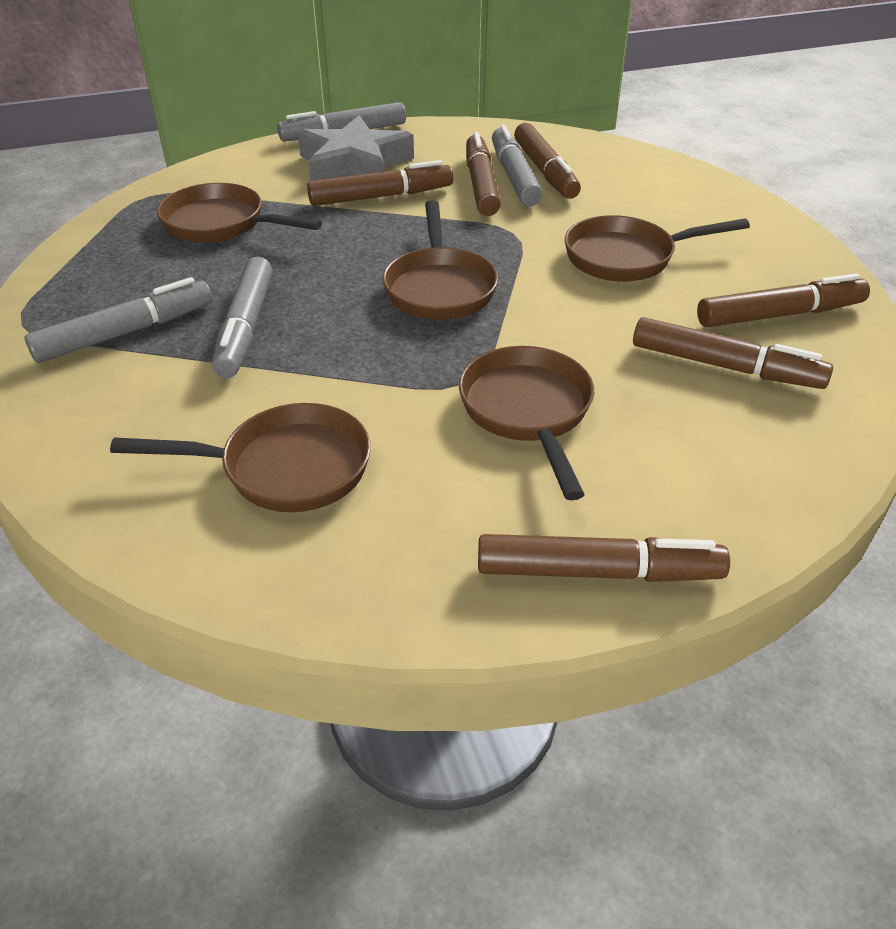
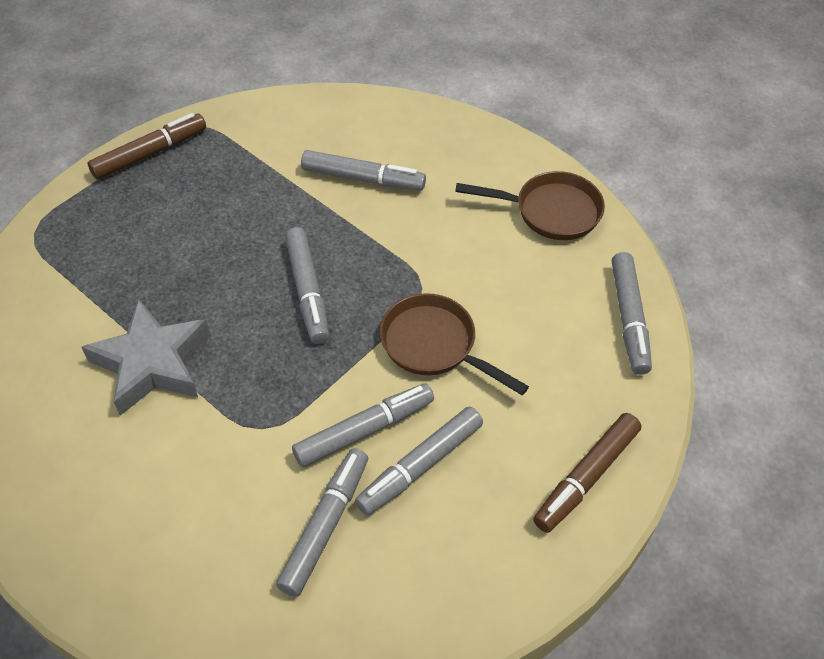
brown marker: [307,160,453,206] [466,132,501,216] [478,534,730,582] [514,123,581,199] [633,317,833,389] [697,273,870,327] = 6 -> [88,113,206,180] [533,413,641,533] = 2
brown pan: [110,403,371,512] [157,183,322,243] [383,200,498,320] [459,346,594,500] [565,215,750,282] = 5 -> [380,293,529,395] [455,171,605,240] = 2
grey marker: [24,277,212,363] [212,256,272,378] [277,102,406,141] [492,125,543,206] = 4 -> [276,448,368,597] [285,227,329,344] [292,383,434,467] [301,150,426,191] [355,407,483,515] [612,252,652,375] = 6

